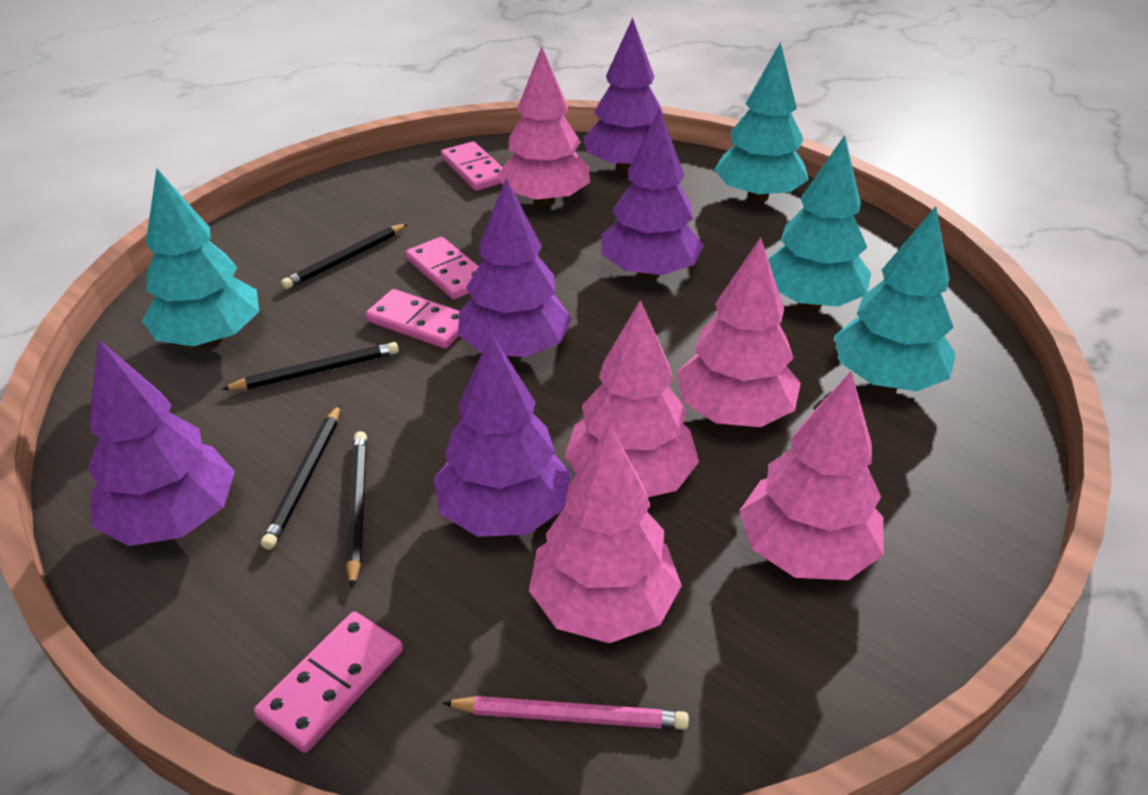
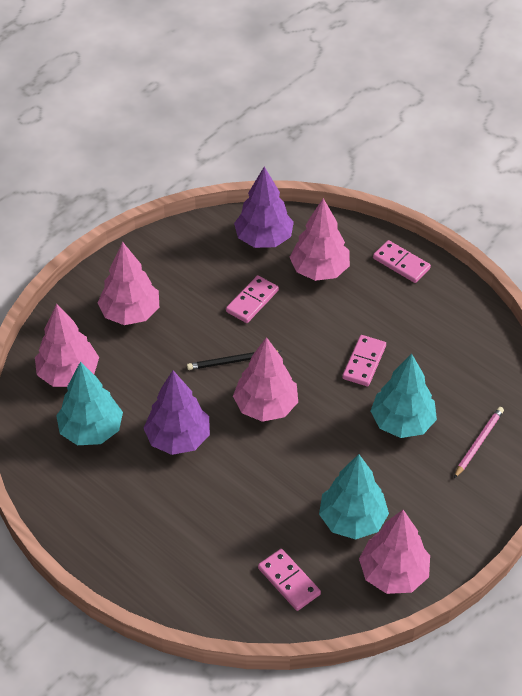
black pencil: [221,342,399,390] [261,404,340,550] [281,223,408,289] [346,431,367,589] = 4 -> [187,350,281,370] = 1
purple tree: [87,339,235,546] [434,333,571,537] [458,178,572,357] [583,18,672,173] [601,109,704,279] = 5 -> [144,370,210,455] [234,167,294,248] = 2
turquoise tree: [142,169,259,346] [714,42,809,202] [768,135,871,309] [834,206,956,391] = 4 -> [56,362,123,445] [319,454,389,539] [371,354,437,438] = 3

